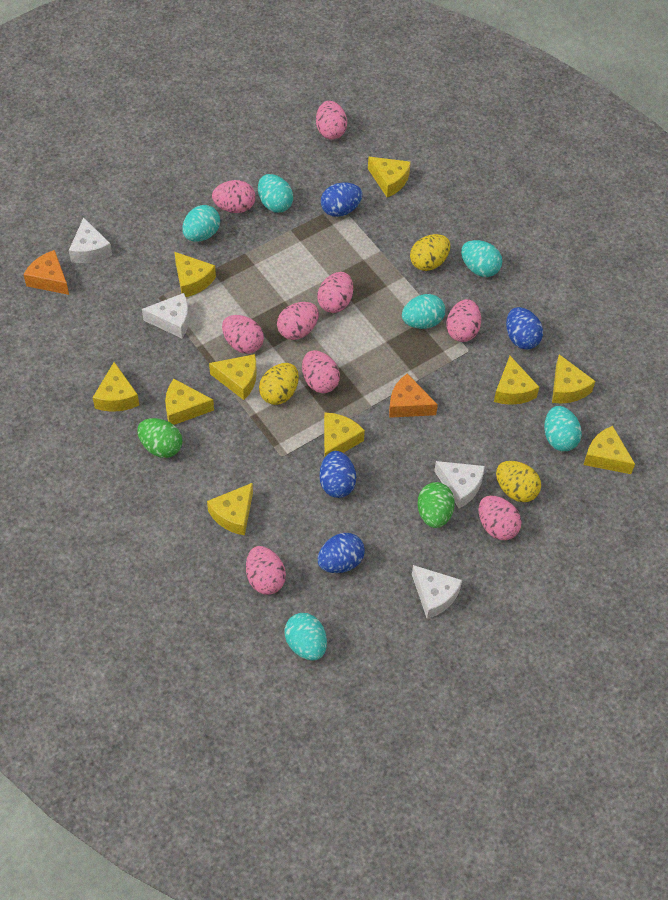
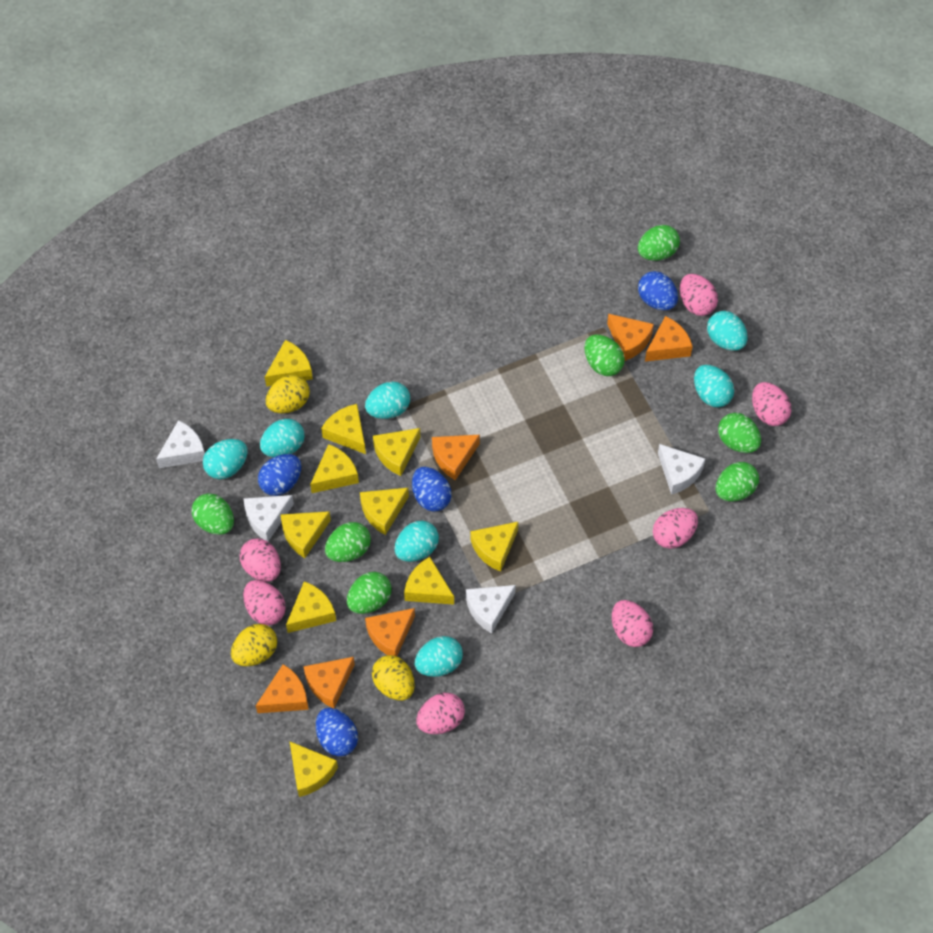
green egg: [137,418,183,458] [418,482,455,528] = 2 -> [192,493,234,535] [325,522,371,562] [347,572,391,614] [584,334,625,376] [638,225,680,261] [716,462,759,501] [718,413,761,453] = 7
orange cheese: [23,250,69,295] [389,374,438,418] = 2 -> [256,664,309,713] [303,657,355,708] [365,608,415,656] [432,435,480,480] [607,314,654,361] [645,316,693,362] = 6
pink egg: [212,180,255,213] [222,315,264,354] [246,546,286,595] [277,302,319,340] [302,350,340,393] [316,101,347,140] [317,272,353,313] [446,299,481,342] [478,496,521,540] = 9 -> [240,538,281,582] [243,580,286,625] [416,693,465,734] [612,600,653,647] [653,508,698,549] [680,274,718,316] [752,382,791,426] = 7
turquoise egg: [182,205,220,242] [258,174,293,213] [285,613,327,661] [402,294,445,329] [461,240,502,277] [544,406,582,451] = 6 -> [203,439,248,479] [260,419,305,457] [365,382,410,419] [394,520,439,562] [415,636,463,677] [694,365,734,407] [707,311,748,351] = 7

